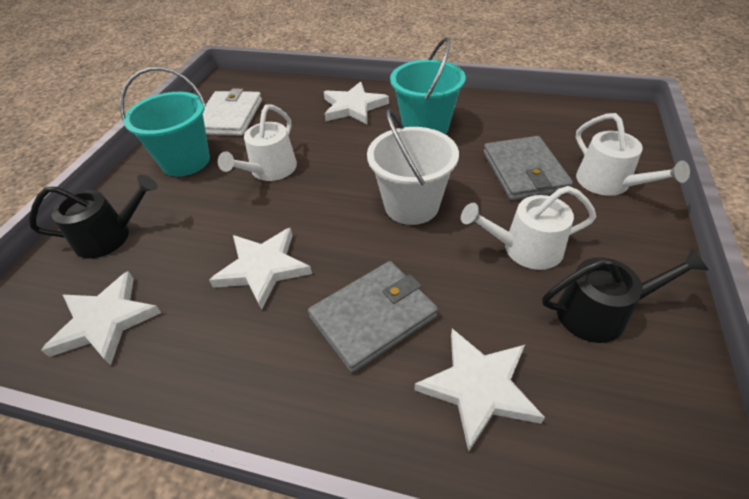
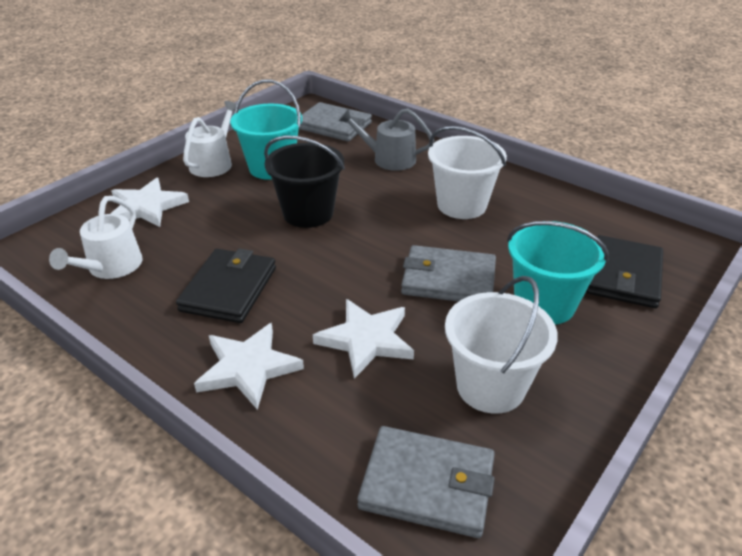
black bucket: none = 0 -> [264,135,345,228] = 1
black wallet: none = 0 -> [176,248,276,323] [586,235,663,308] = 2
black watering can: [29,175,158,259] [542,248,709,343] = 2 -> none = 0
grey wallet: [308,261,438,373] [483,136,573,200] = 2 -> [299,102,372,141] [357,426,495,538] [401,245,496,302] = 3
grey watering can: none = 0 -> [339,109,434,171] = 1
white bucket: [367,109,459,225] = 1 -> [428,126,507,219] [445,276,558,414] = 2
white star: [41,271,161,366] [209,228,312,310] [324,82,389,125] [415,328,545,452] = 4 -> [111,178,189,227] [194,323,304,410] [313,299,414,379] = 3
white wallet: [203,89,262,135] = 1 -> none = 0
white watering can: [218,104,297,181] [461,186,596,270] [576,113,690,196] = 3 -> [49,196,142,279] [183,101,236,177] = 2

